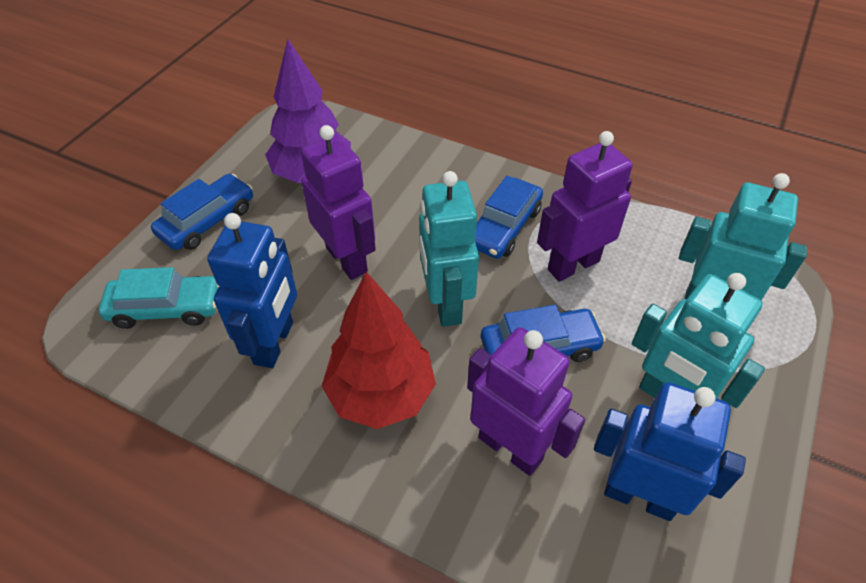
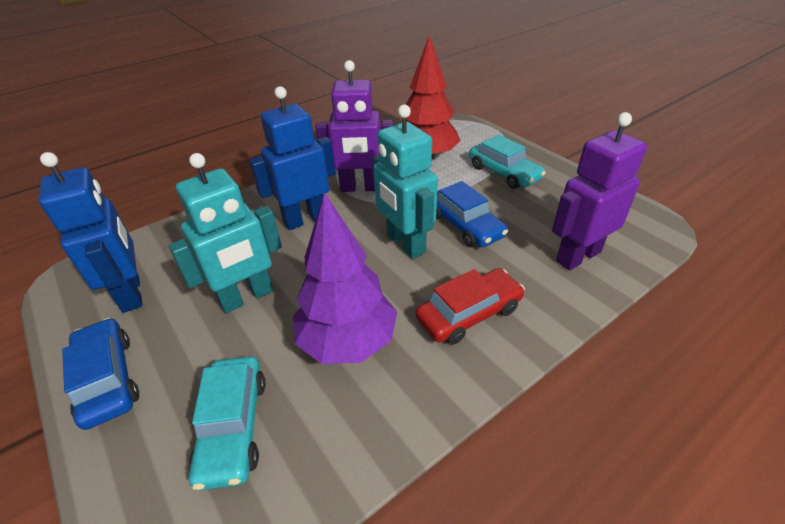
blue car: [151,174,253,250] [475,176,543,259] [481,305,606,362] = 3 -> [62,318,139,430] [436,181,508,247] = 2
purple robot: [301,125,376,280] [467,327,585,476] [537,131,633,282] = 3 -> [315,60,393,192] [552,112,647,270] = 2
red car: none = 0 -> [416,268,525,345] = 1
turquoise car: [99,267,219,329] = 1 -> [189,356,265,490] [469,134,546,189] = 2
turquoise robot: [419,171,479,327] [632,273,765,408] [679,173,807,300] = 3 -> [169,153,282,313] [373,104,438,259] = 2

